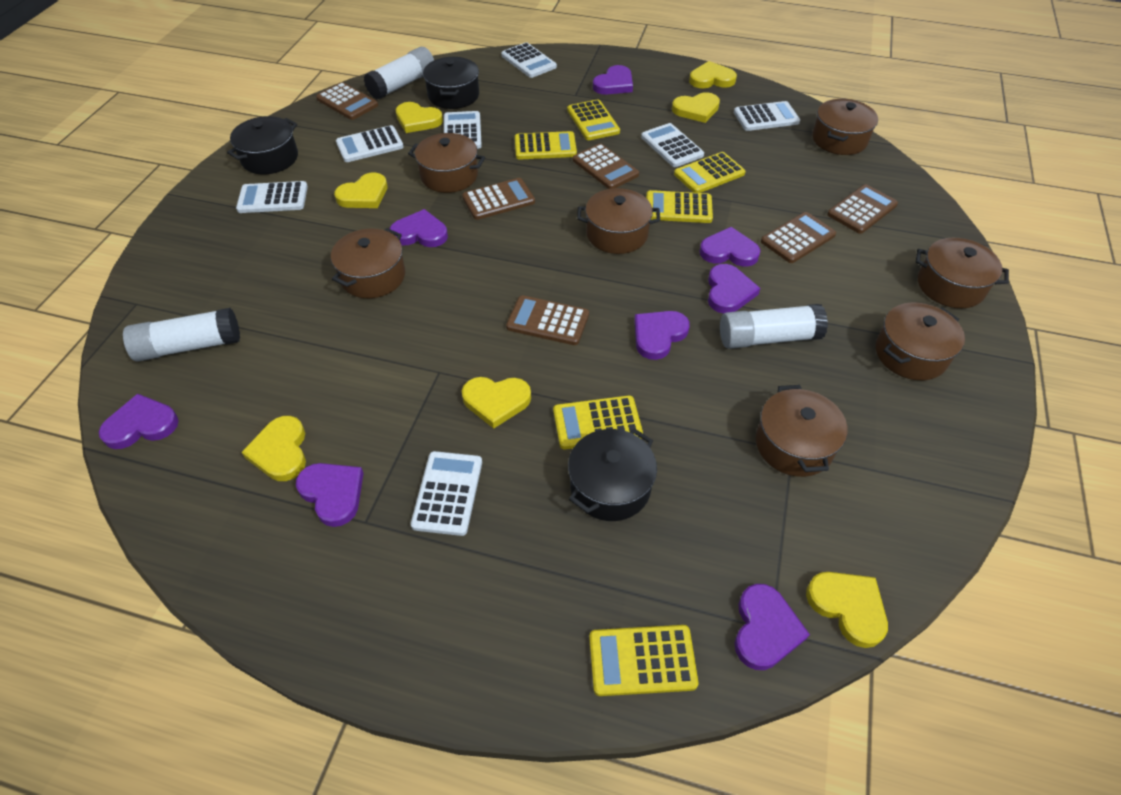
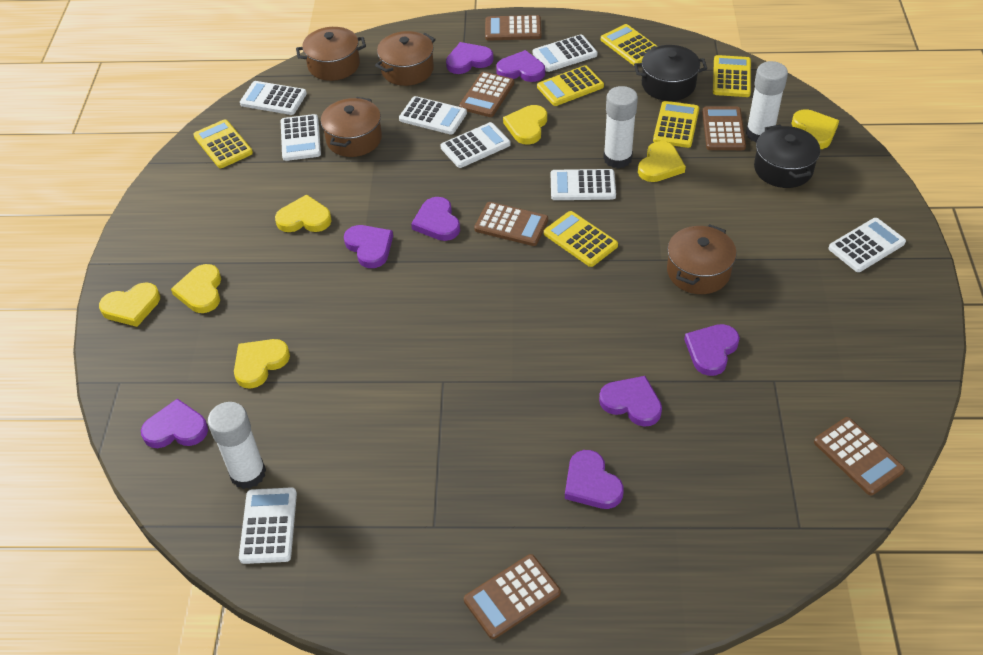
black pot: [227,116,298,175] [423,57,479,109] [568,428,657,521] = 3 -> [634,45,707,101] [754,125,820,188] = 2
brown pot: [331,228,405,298] [408,133,485,193] [577,188,660,254] [756,385,848,477] [812,99,878,155] [876,302,965,380] [916,238,1009,308] = 7 -> [296,27,366,81] [321,97,382,157] [375,31,436,86] [667,224,737,294] = 4
white calculator: [236,181,308,213] [336,125,403,162] [411,451,482,536] [444,111,482,149] [501,42,557,78] [641,123,704,167] [734,101,800,131] = 7 -> [239,487,297,564] [240,81,307,115] [281,114,321,161] [399,96,467,134] [440,122,511,168] [533,34,598,72] [551,169,616,200] [828,218,906,272] = 8

